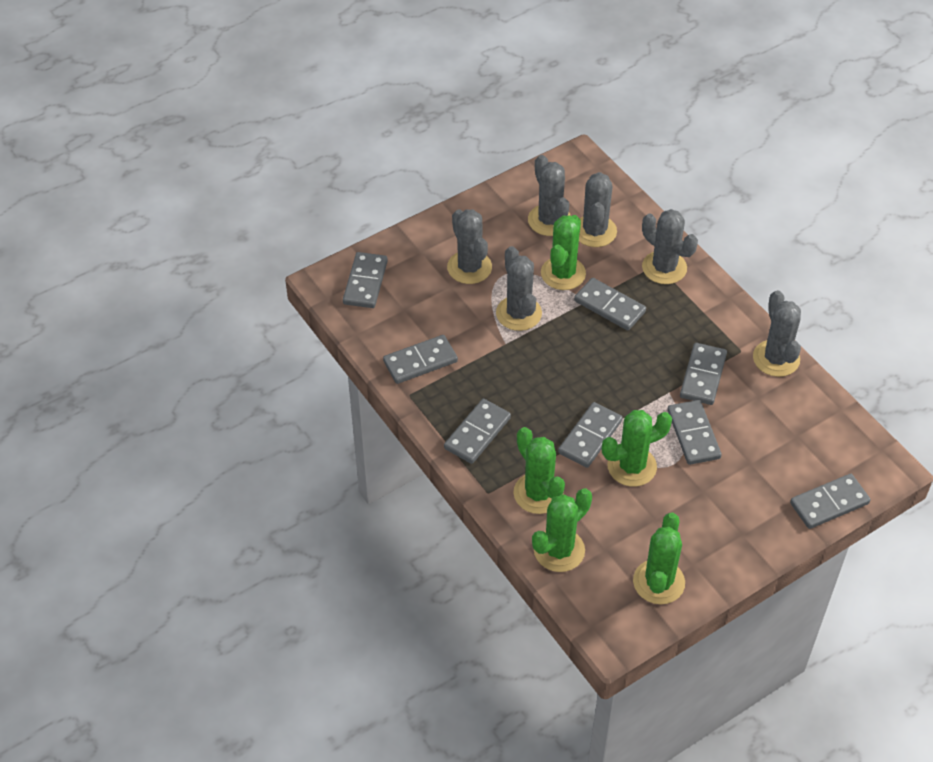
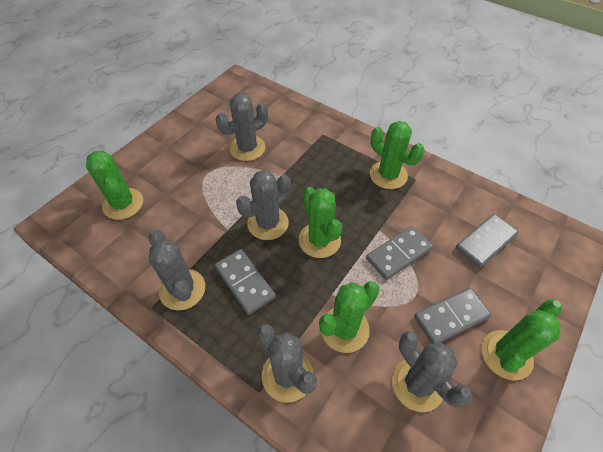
grey cactus: [447,209,492,284] [496,246,542,331] [528,155,571,236] [579,172,617,247] [642,209,698,284] [753,290,801,377] = 6 -> [149,230,205,310] [216,94,268,161] [236,170,291,240] [257,324,317,403] [392,331,472,412] = 5
grey domino: [343,252,388,308] [383,335,458,384] [444,399,511,464] [558,402,623,468] [574,278,646,331] [667,400,722,465] [680,343,727,405] [790,474,871,529] = 8 -> [215,249,276,315] [366,226,433,280] [414,288,492,344] [456,214,519,268] = 4

